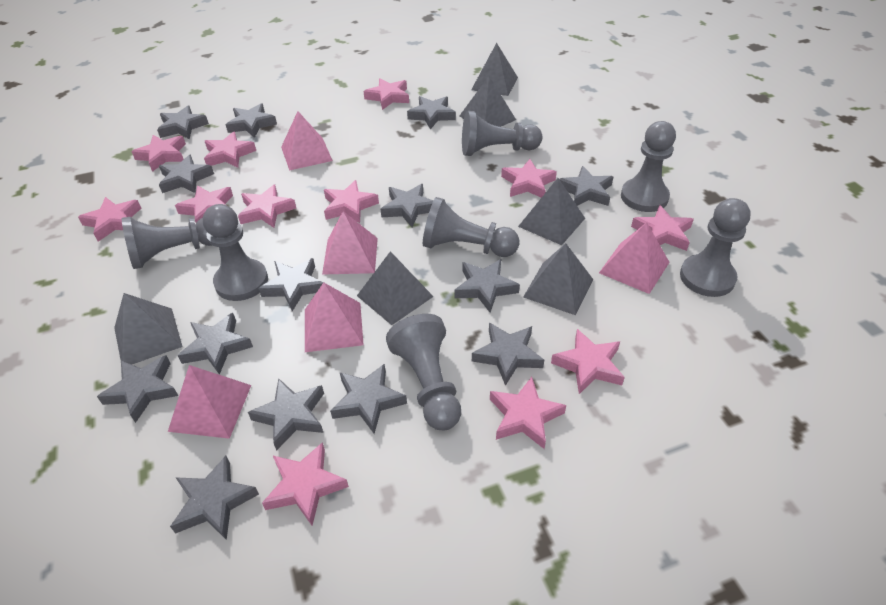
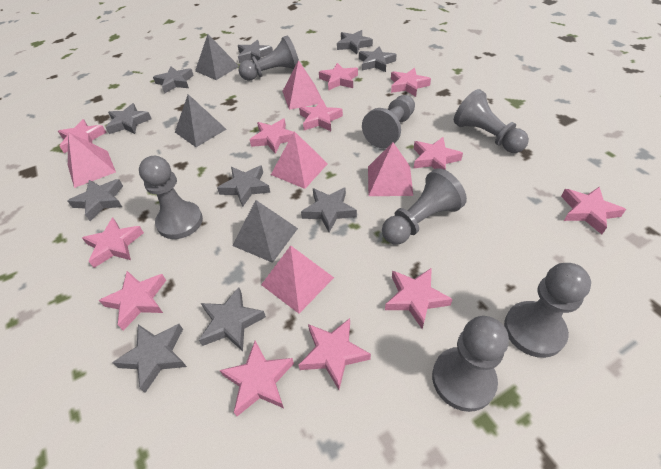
grey pyramid: [114,293,183,364] [357,251,434,325] [460,76,516,127] [471,43,518,96] [518,178,585,245] [523,243,593,315] = 6 -> [175,94,226,147] [195,34,239,80] [232,200,298,263] = 3
grey star: [97,355,178,423] [157,105,209,139] [159,155,214,193] [170,456,259,540] [178,313,253,375] [226,103,277,138] [248,378,324,451] [259,258,323,311] [330,364,407,434] [381,184,434,227] [407,96,456,129] [454,259,520,312] [472,323,544,386] [559,166,613,206] = 14 -> [68,179,123,221] [105,103,152,134] [112,324,187,393] [153,67,194,94] [199,287,266,351] [217,165,271,207] [238,40,273,63] [301,187,357,232] [337,30,373,54] [359,46,397,72] = 10

